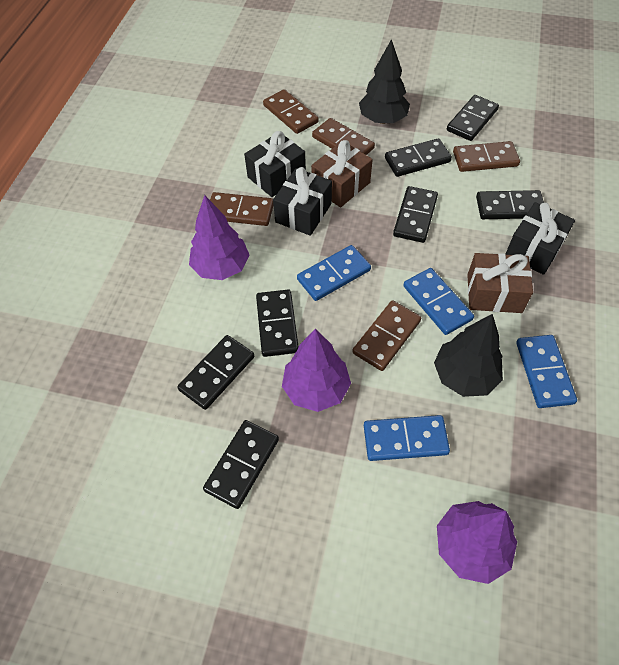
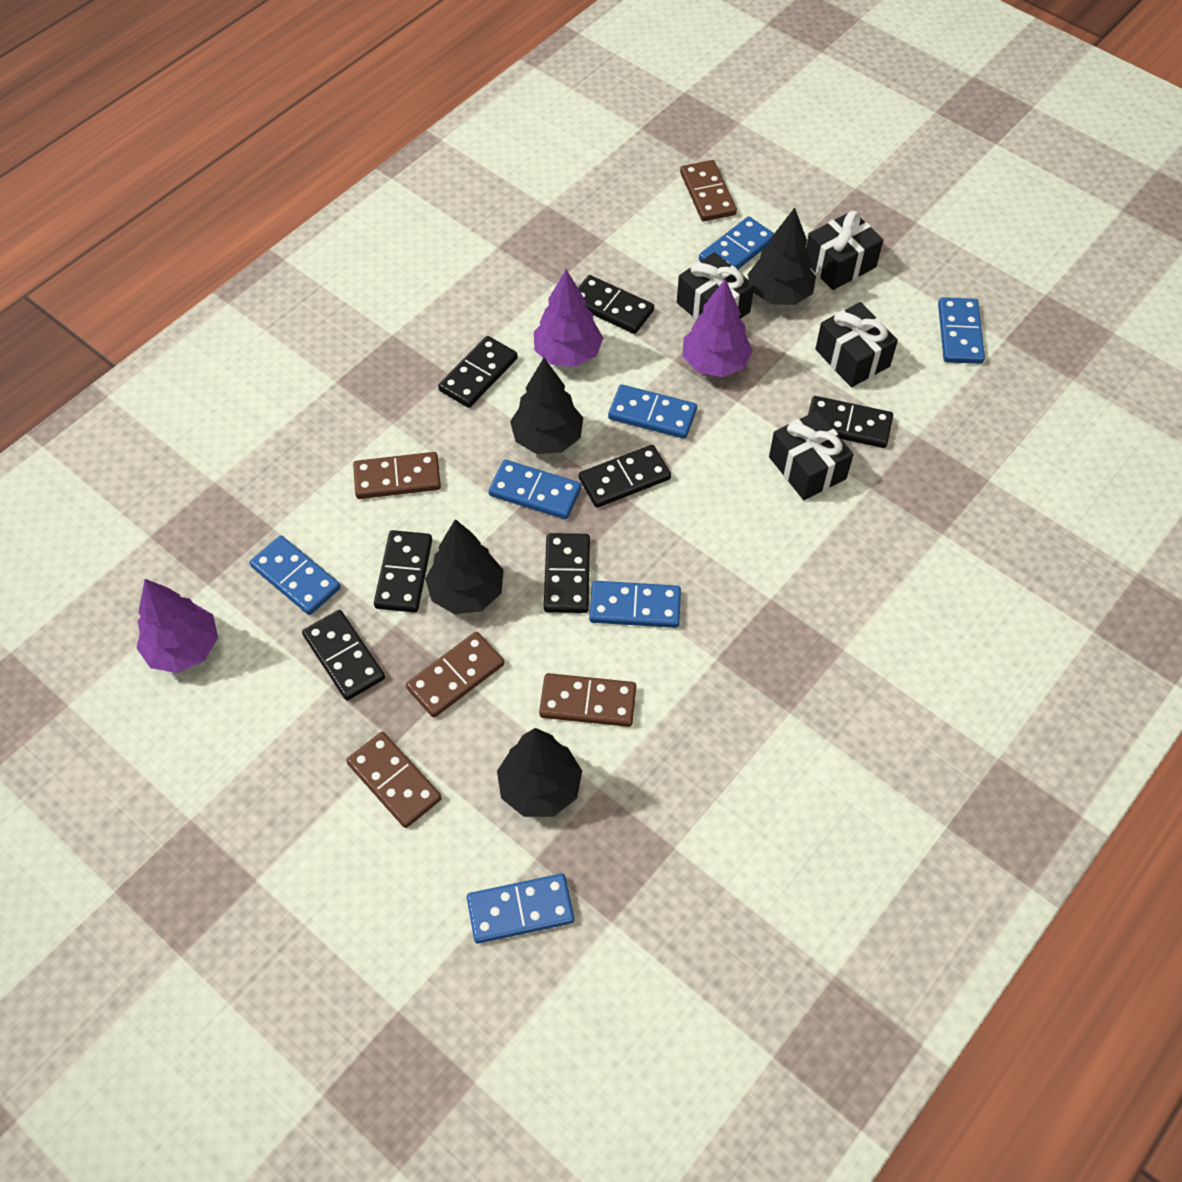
black gift: [244,131,306,197] [273,167,332,236] [505,202,575,275] = 3 -> [677,252,754,320] [769,411,854,500] [806,211,883,290] [815,302,898,387] = 4
black tree: [359,39,410,124] [434,314,503,397] = 2 -> [425,519,504,614] [497,728,582,817] [510,358,583,454] [748,208,816,305] = 4
blue domino: [297,245,371,301] [364,415,450,461] [404,268,474,335] [516,335,577,408] = 4 -> [250,535,341,615] [467,874,574,943] [489,460,581,519] [589,581,681,628] [608,384,697,439] [699,216,774,270] [938,297,985,364] = 7
brown gift: [311,140,373,208] [467,253,533,313] = 2 -> none = 0

